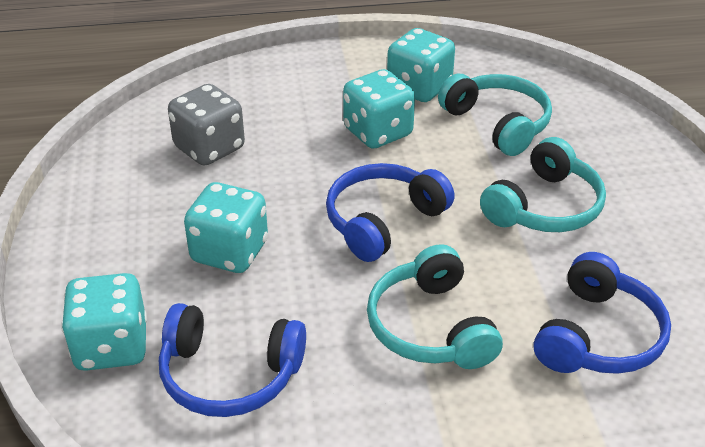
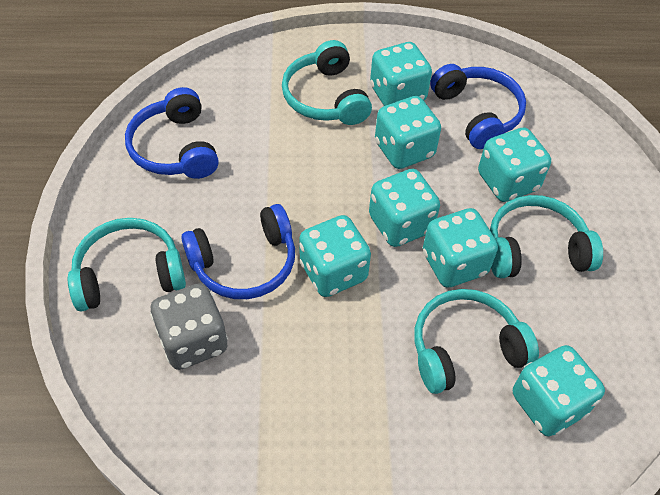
turquoise dice: [61,273,147,371] [184,182,268,273] [343,69,415,149] [387,28,455,102] = 4 -> [299,215,371,297] [369,169,440,247] [370,42,432,106] [375,96,441,169] [423,208,498,288] [478,127,551,202] [513,345,605,437] = 7
turquoise headphones: [367,244,503,369] [438,74,552,156] [480,137,606,232] = 3 -> [68,218,186,312] [282,40,372,125] [414,289,539,394] [490,195,603,278] = 4

